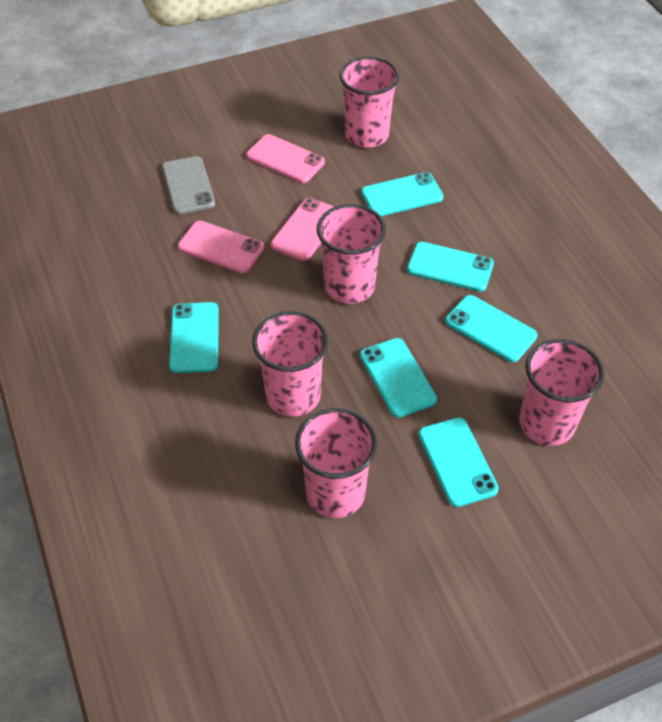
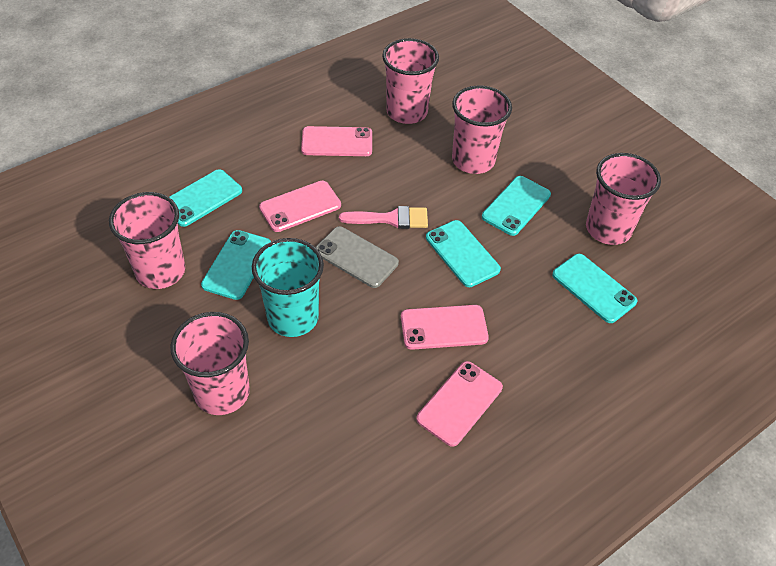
pink brush: none = 0 -> [339,206,428,229] = 1
pink phone: [178,221,264,273] [246,134,325,183] [271,198,334,261] = 3 -> [259,181,341,232] [301,126,372,156] [401,305,489,350] [416,361,503,447] = 4
turquoise cup: none = 0 -> [252,238,324,337] = 1
turquoise phone: [169,302,219,373] [360,338,437,418] [361,172,444,216] [407,242,494,292] [419,417,499,507] [445,295,537,362] = 6 -> [169,169,242,227] [201,230,271,300] [426,220,501,287] [482,176,551,236] [552,254,637,323] = 5

